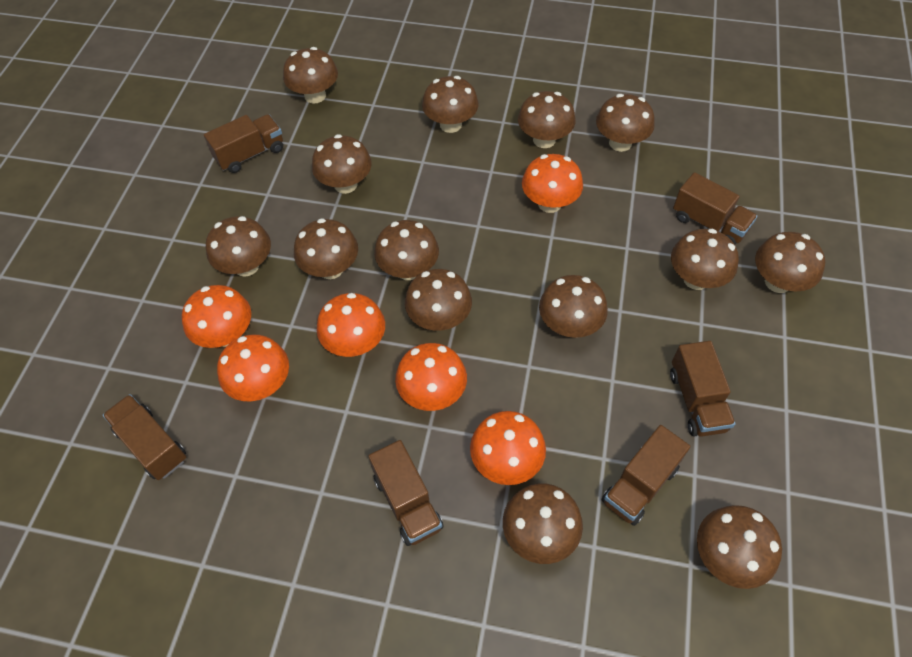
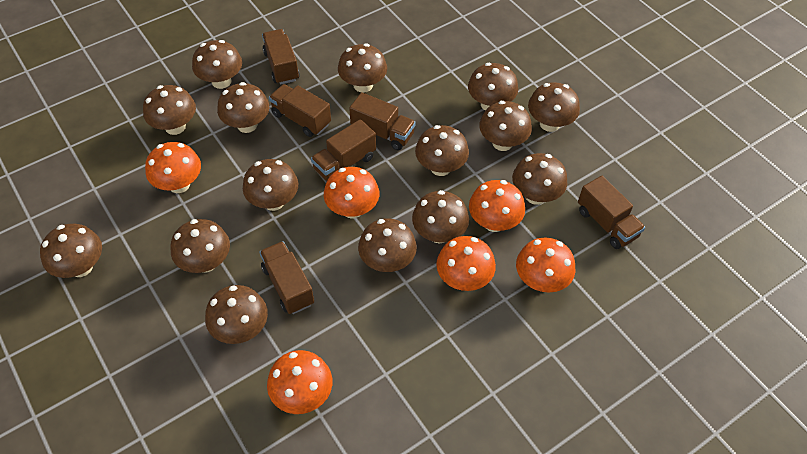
brown mushroom: [206,216,271,277] [283,47,338,104] [294,218,358,279] [312,134,372,194] [374,220,439,280] [405,269,472,331] [422,76,479,133] [503,483,583,564] [518,91,576,148] [539,275,608,338] [596,94,655,152] [671,229,739,290] [697,505,782,589] [755,232,825,293] = 14 -> [40,224,102,278] [143,85,196,135] [171,219,230,273] [192,40,242,89] [205,285,268,344] [217,82,269,133] [243,159,298,211] [338,43,387,93] [358,219,417,272] [412,190,469,243] [415,125,469,176] [468,63,518,111] [479,101,532,151] [512,153,567,205] [528,82,580,132] = 15

